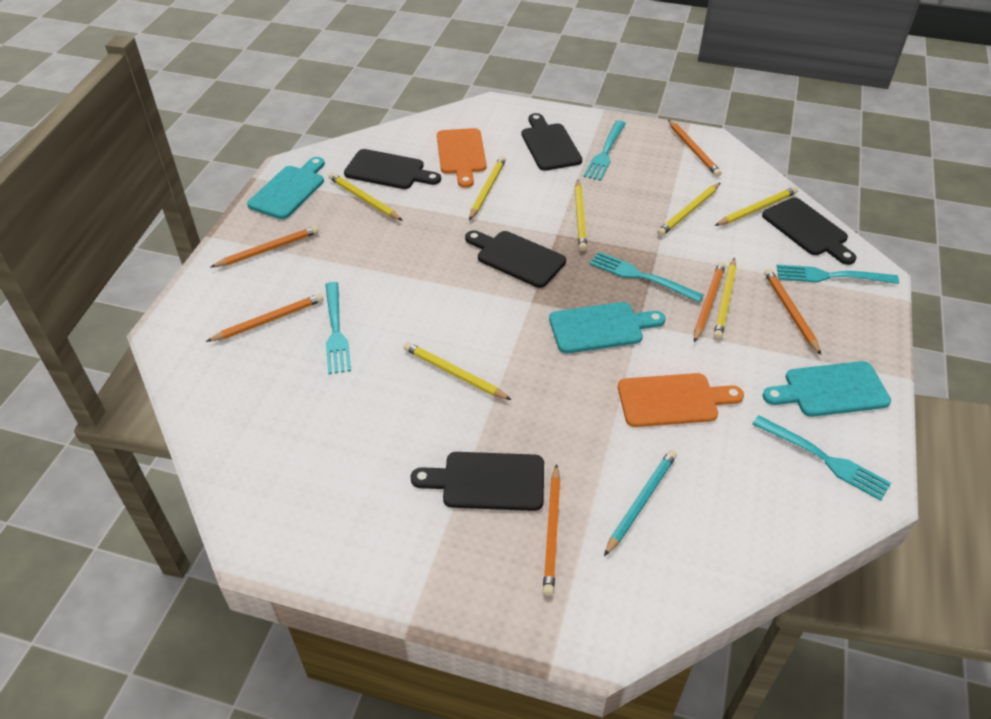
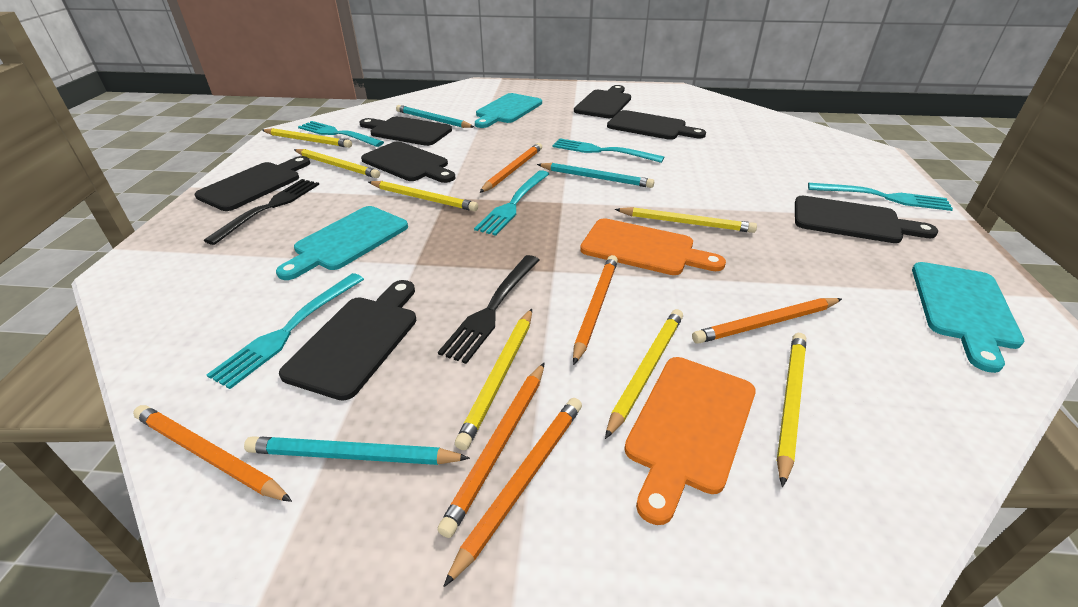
black cutting board: [344,149,441,189] [411,452,544,511] [465,230,566,288] [522,113,582,171] [762,198,856,265] = 5 -> [195,156,310,211] [279,280,416,401] [360,116,452,146] [361,141,455,183] [574,85,631,118] [607,110,706,140] [795,196,938,243] = 7
black fork: none = 0 -> [204,179,319,245] [438,255,539,364] = 2
turquoise pencil: [604,450,677,556] = 1 -> [244,436,470,465] [396,105,474,128] [537,163,654,188] = 3

